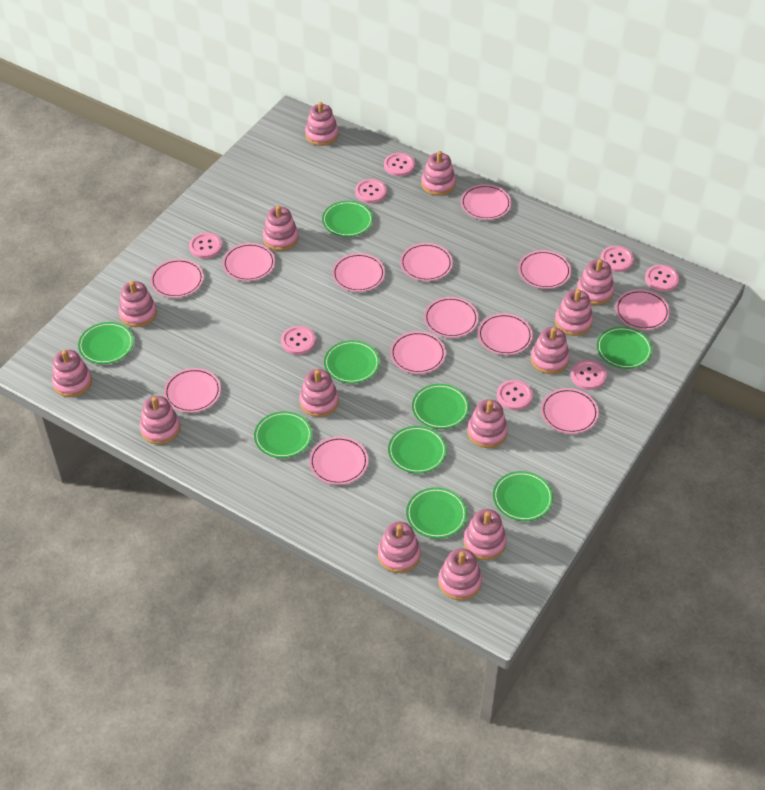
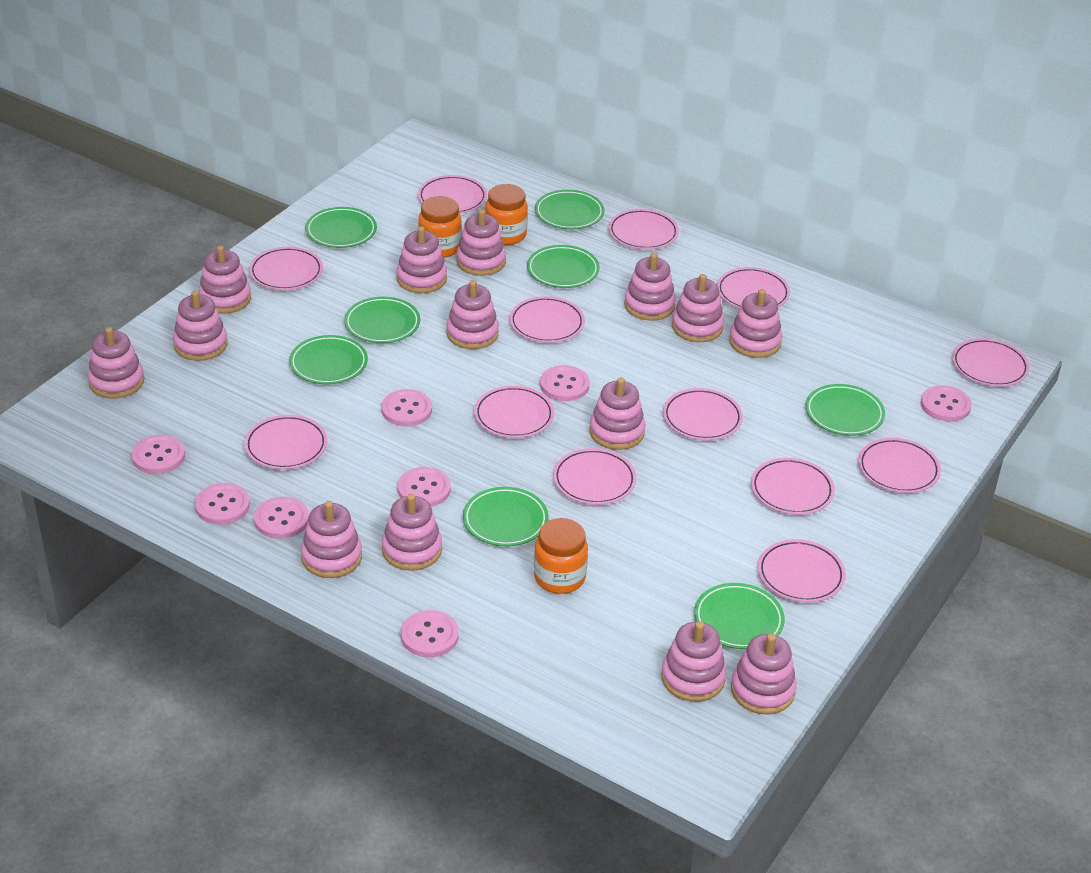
green plate: [78,322,134,364] [254,411,312,458] [322,201,373,237] [324,340,380,383] [388,426,447,474] [406,487,467,539] [412,384,469,429] [493,471,553,521] [597,326,652,369] = 9 -> [289,335,368,384] [305,207,377,248] [344,297,420,343] [463,487,549,546] [527,245,600,288] [535,190,604,229] [694,583,785,649] [805,384,885,436] = 8
orange jar: none = 0 -> [418,196,462,258] [485,184,528,245] [534,518,588,594] = 3

